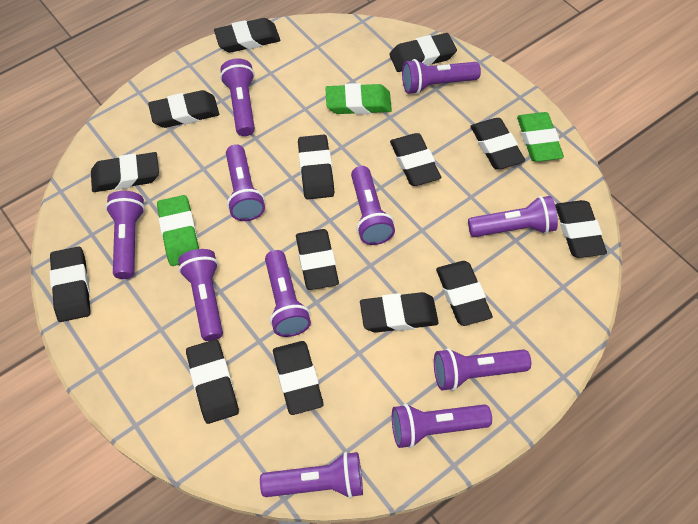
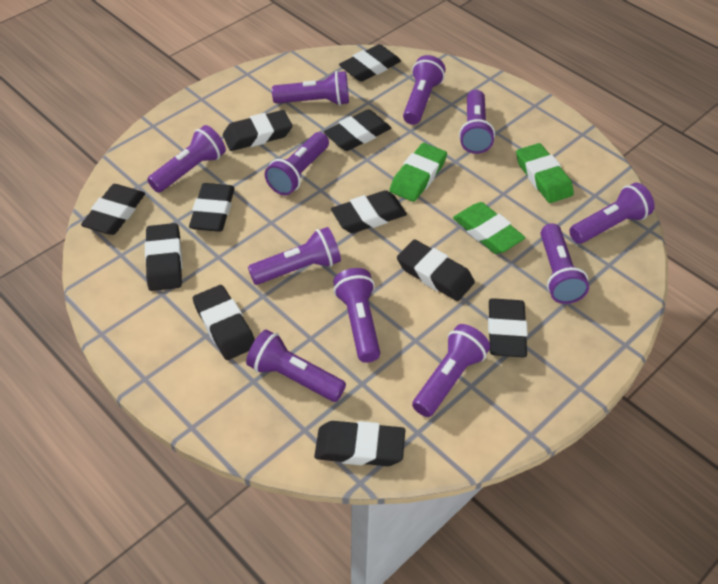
black eraser: [50,246,91,322] [91,152,159,192] [148,90,219,128] [186,339,239,424] [214,18,280,53] [273,341,323,415] [296,229,339,290] [298,135,334,199] [360,292,439,333] [389,33,457,72] [390,133,441,186] [436,261,493,326] [471,118,525,169] [555,200,607,258] = 14 -> [81,184,145,235] [145,223,182,291] [189,183,235,232] [193,285,255,360] [223,110,292,151] [314,421,405,466] [324,109,391,151] [331,190,407,233] [339,44,401,82] [397,239,475,301] [488,298,528,357] = 11

